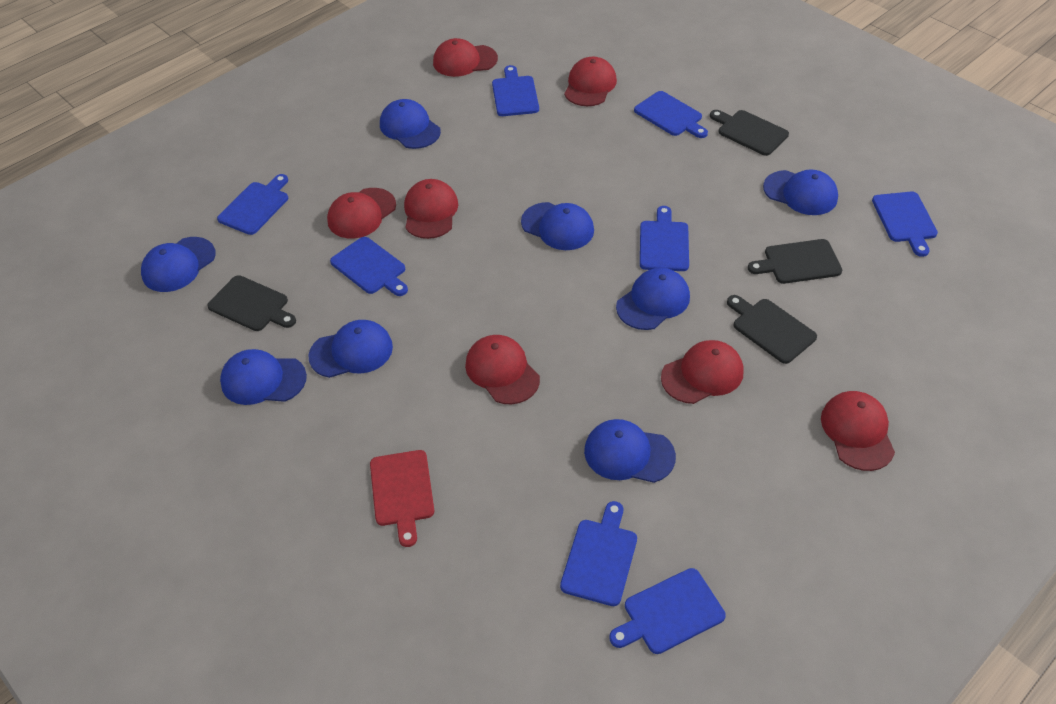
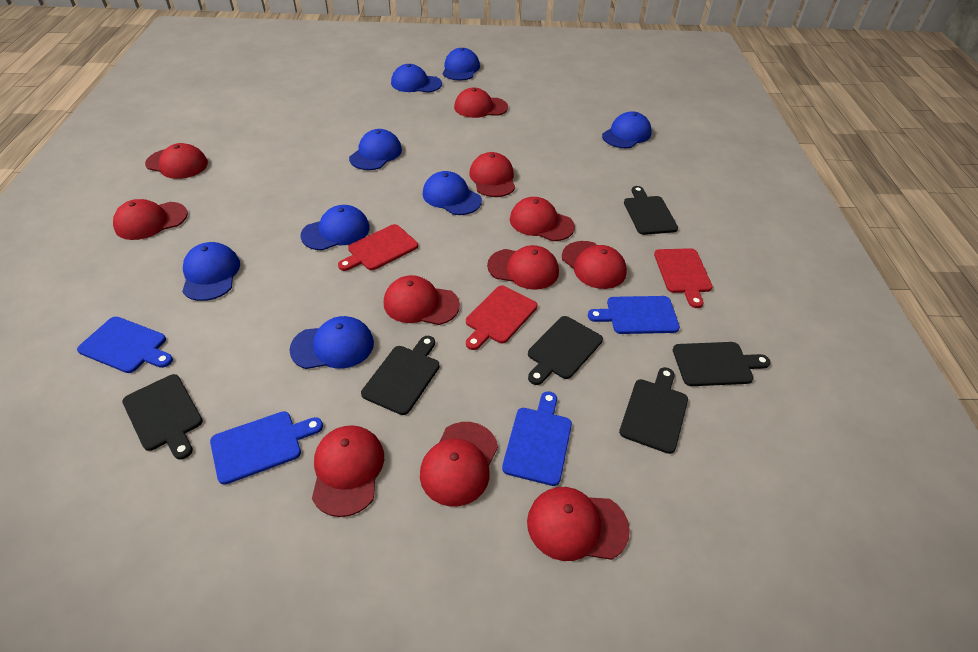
black cutting board: [207,275,296,331] [710,110,789,156] [727,295,817,364] [748,239,842,284] = 4 -> [122,374,203,460] [361,336,440,415] [528,316,603,385] [619,367,688,454] [624,186,678,235] [673,342,771,386] = 6
blue cutting board: [217,174,288,235] [330,237,408,296] [492,65,539,116] [560,501,637,606] [609,568,726,654] [634,91,708,138] [640,206,689,271] [872,191,938,257] = 8 -> [77,317,173,373] [210,411,323,485] [502,391,572,486] [588,296,680,334] = 4
red cap: [327,188,396,239] [404,179,458,239] [433,38,498,77] [465,335,540,404] [564,57,617,106] [661,340,744,404] [821,391,895,471] = 7 -> [113,199,188,240] [145,143,208,179] [312,425,384,517] [384,275,460,325] [420,422,498,506] [454,87,508,118] [469,152,515,197] [487,245,559,290] [510,197,575,241] [527,487,630,561] [562,241,627,289] = 11
red cutting board: [370,450,434,547] = 1 -> [338,224,418,271] [466,286,537,350] [654,248,713,308] = 3

